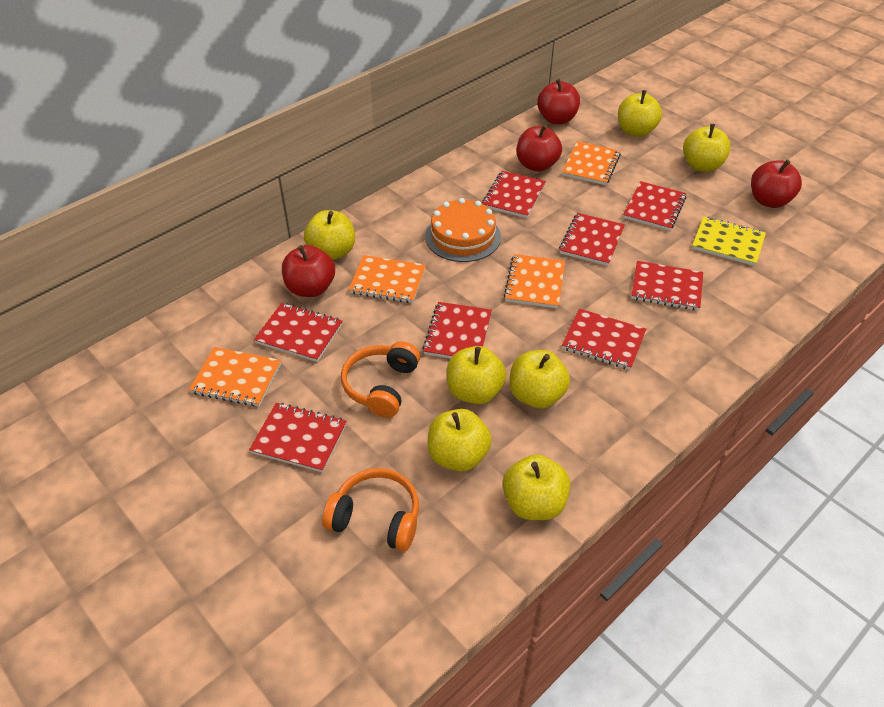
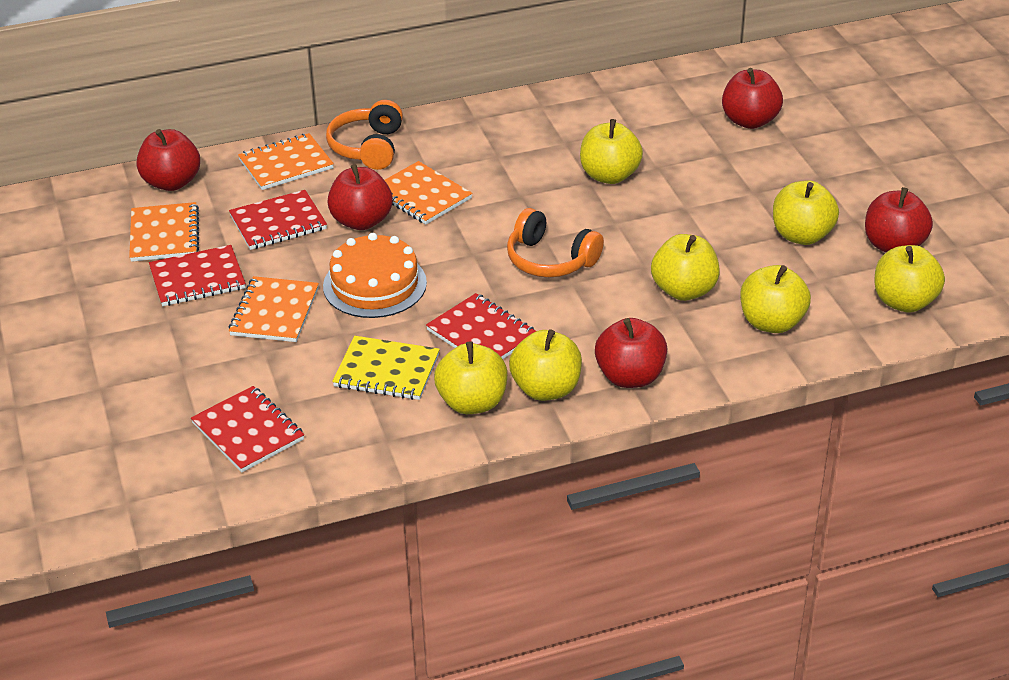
red apple: [282,245,335,297] [517,125,562,172] [537,79,580,124] [751,160,802,208] = 4 -> [137,129,200,191] [327,164,393,230] [595,318,667,388] [722,68,783,129] [865,187,933,252] = 5
red notebook: [249,403,347,473] [254,303,343,362] [422,302,492,359] [482,171,546,218] [559,213,625,266] [562,309,646,370] [623,181,686,231] [631,261,703,311] = 8 -> [149,245,246,306] [191,386,304,472] [229,190,327,250] [426,293,536,359] = 4

